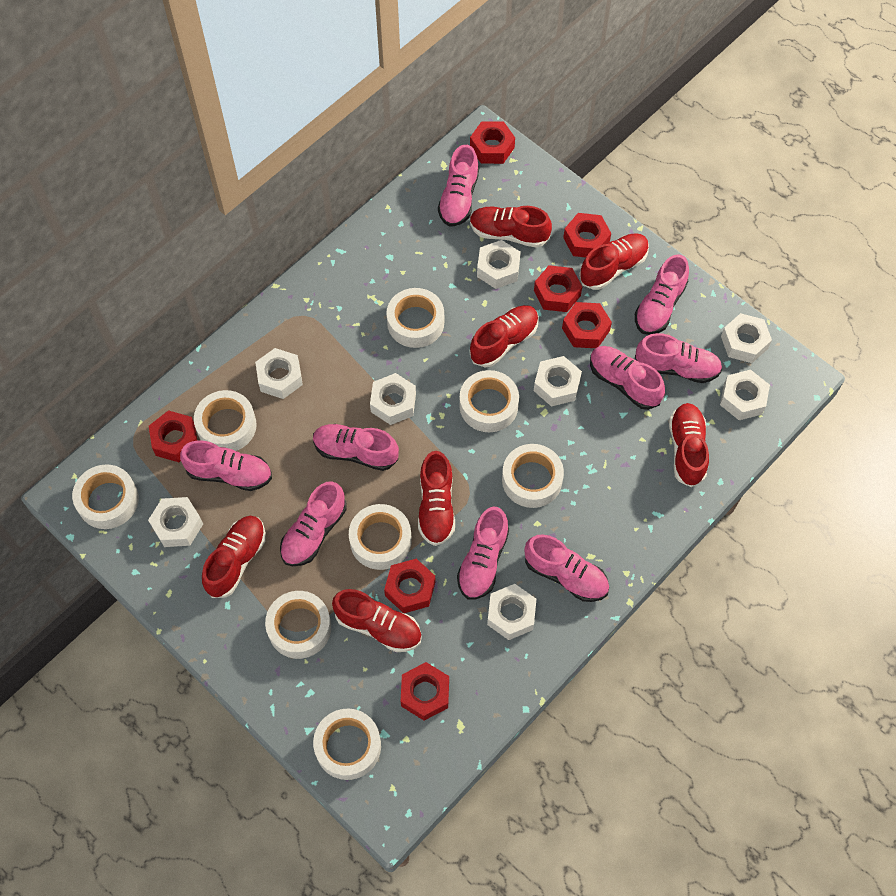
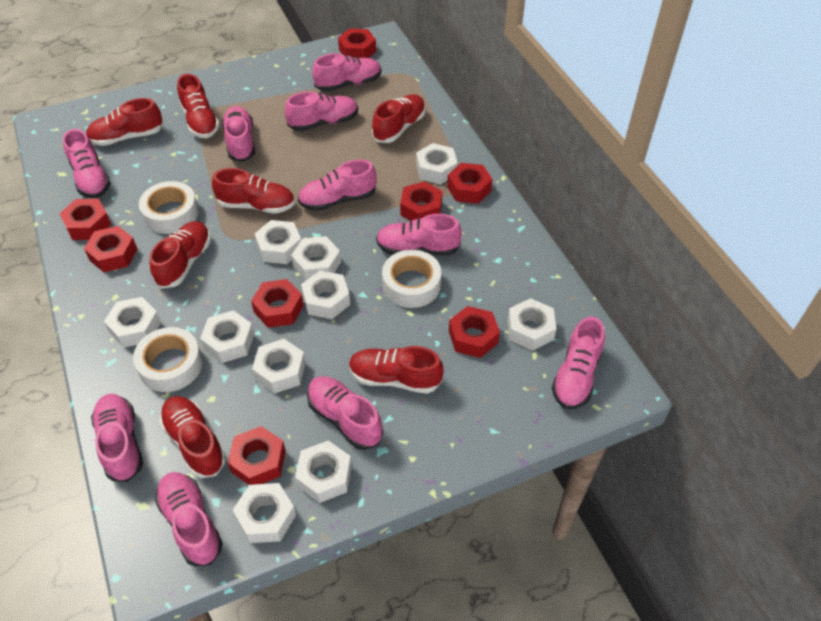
pink shoe: [180,440,272,491] [280,481,347,566] [313,424,399,471] [438,145,479,227] [457,507,509,600] [524,535,609,602] [590,346,665,410] [635,254,689,335] [635,333,722,383] = 9 -> [63,129,111,198] [91,394,143,482] [155,472,223,567] [222,106,255,162] [285,92,358,131] [298,160,377,211] [307,376,383,450] [312,53,381,92] [376,214,462,255] [552,317,605,409] = 10
red nut: [149,410,198,462] [384,559,435,613] [401,662,449,721] [470,121,515,164] [534,265,582,312] [562,302,612,348] [563,213,611,257] = 7 -> [60,199,111,240] [84,226,137,272] [227,426,286,485] [251,279,304,328] [338,28,376,58] [400,181,443,221] [447,163,493,204] [449,306,500,358] = 8
white nut: [148,497,203,547] [255,348,303,399] [370,373,416,425] [477,240,521,289] [487,584,536,640] [534,356,582,406] [720,370,770,420] [721,313,772,363] = 8 -> [104,297,161,348] [200,310,254,363] [233,483,296,543] [252,339,306,394] [255,220,301,264] [291,236,341,281] [295,441,352,503] [301,270,350,319] [416,143,458,185] [508,298,556,351] = 10
white tape: [72,464,139,529] [194,390,257,451] [265,591,331,659] [313,708,381,780] [349,504,412,570] [386,288,444,348] [459,370,519,432] [502,444,564,508] = 8 -> [133,327,203,392] [139,181,199,234] [382,250,441,308] = 3

